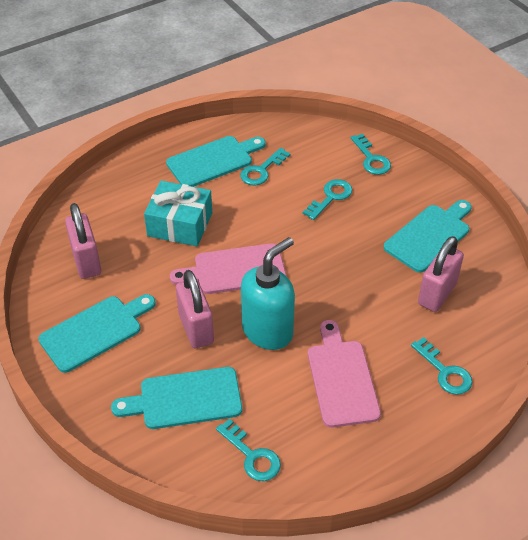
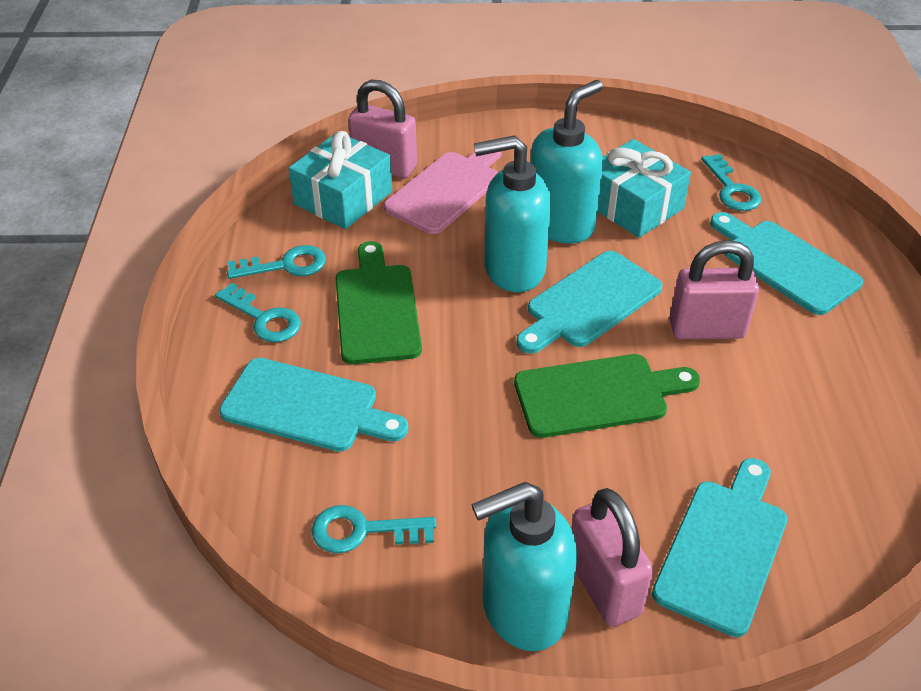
green cutting board: none = 0 -> [336,241,422,364] [514,354,700,438] = 2
pink cutting board: [170,243,286,294] [308,320,381,428] = 2 -> [384,151,502,234] = 1
turquoise gift: [144,181,212,246] = 1 -> [289,131,392,229] [598,139,691,238] = 2
turquoise key: [216,418,281,481] [240,148,291,185] [303,179,352,220] [351,134,391,175] [411,337,472,395] = 5 -> [215,283,301,342] [227,245,326,279] [311,505,436,553] [701,154,761,211] = 4
turquoise soap dispenser: [241,237,295,350] = 1 -> [471,482,577,651] [474,135,551,292] [530,80,603,244] = 3

